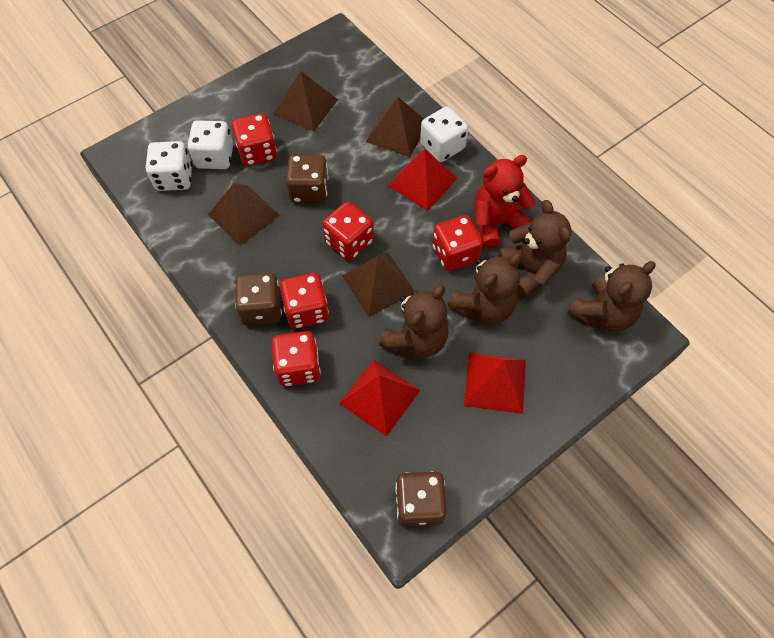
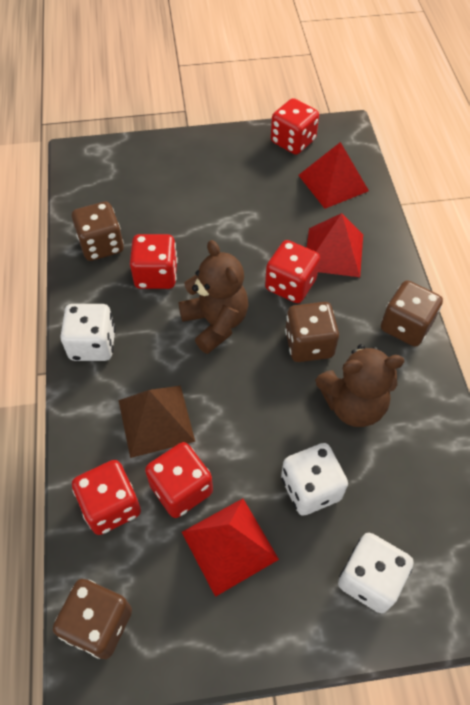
brown dice: [235,272,282,326] [286,154,329,203] [395,471,447,527] = 3 -> [53,579,132,659] [72,201,124,261] [285,302,339,362] [381,280,443,347] = 4
brown pyramid: [208,183,280,246] [274,71,338,132] [342,253,414,317] [366,97,424,157] = 4 -> [119,386,195,458] = 1
brown teddy bear: [379,285,449,358] [447,253,522,324] [498,200,571,298] [567,261,656,332] = 4 -> [178,240,248,354] [315,344,404,427] = 2
red teddy bear: [474,155,536,248] = 1 -> none = 0

